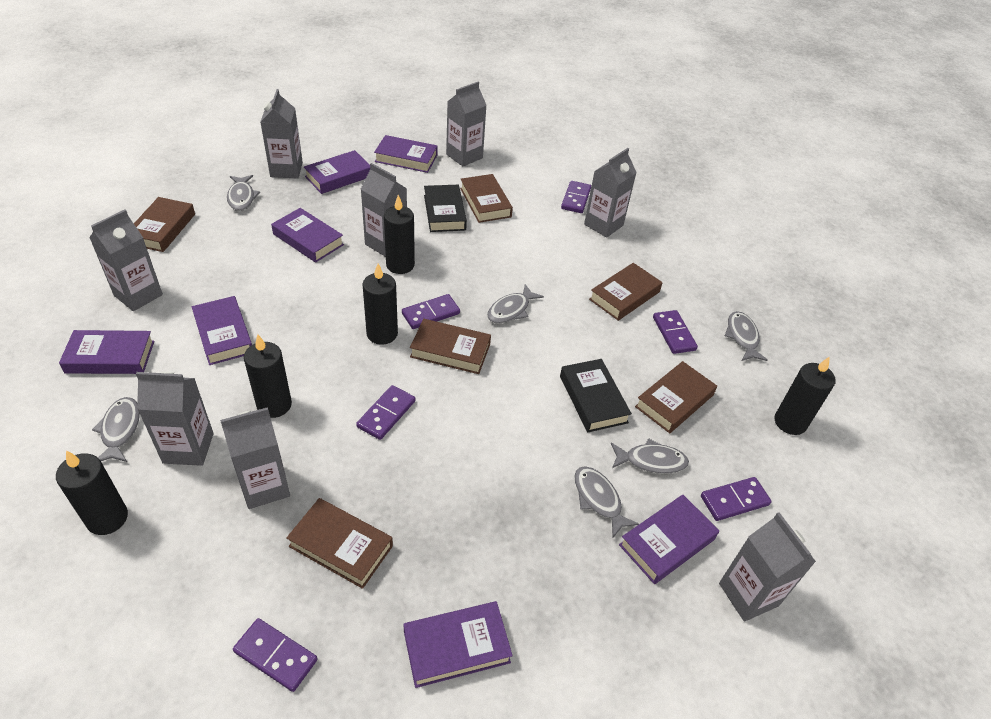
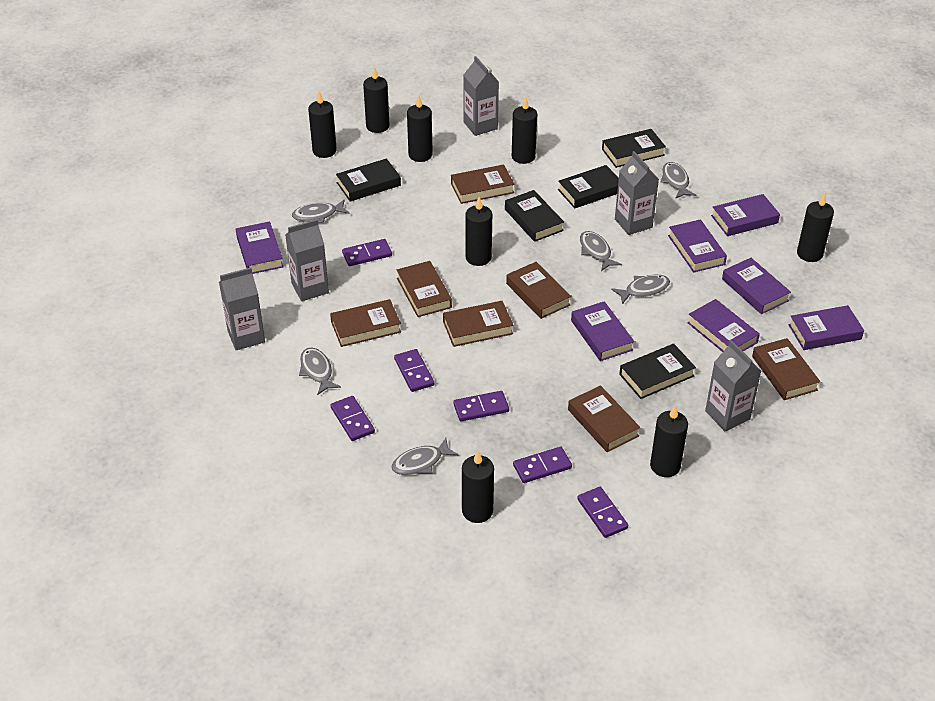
black book: [424,185,467,232] [560,359,632,432] = 2 -> [336,158,401,201] [505,190,564,242] [558,165,619,209] [602,129,666,168] [619,344,696,399] = 5
black candle: [56,450,128,535] [244,334,292,418] [362,263,398,345] [384,195,415,274] [775,356,836,435] = 5 -> [308,91,337,158] [363,67,390,133] [407,95,433,162] [462,451,494,523] [465,197,492,266] [512,97,537,164] [650,405,688,477] [797,193,834,262] = 8
brown book: [134,197,195,252] [286,498,393,589] [410,319,491,374] [460,174,513,223] [589,263,663,321] [635,361,717,433] = 6 -> [330,299,401,347] [397,261,452,317] [443,301,514,347] [451,165,515,204] [506,262,571,319] [568,385,640,452] [752,338,820,400] = 7
grey carton: [90,209,163,311] [136,372,214,466] [220,407,290,509] [260,89,303,179] [361,163,407,257] [446,82,487,166] [584,148,637,238] [719,512,816,622] = 8 -> [219,267,265,350] [285,219,329,301] [463,56,499,136] [615,151,659,235] [705,340,761,431] = 5

